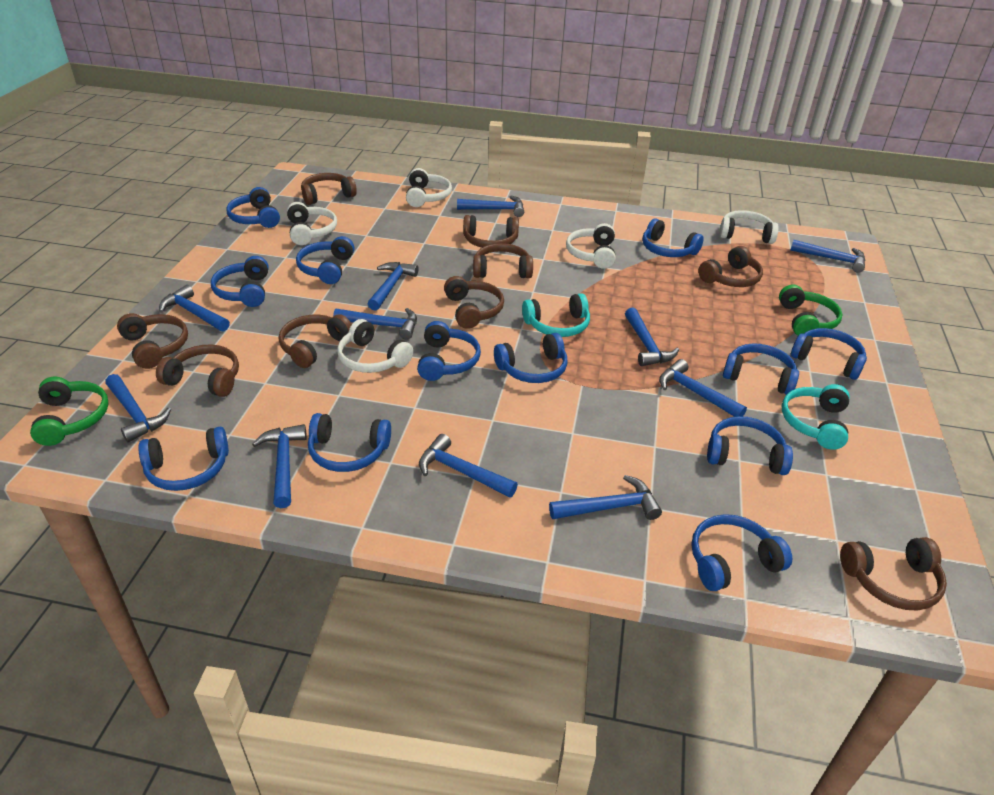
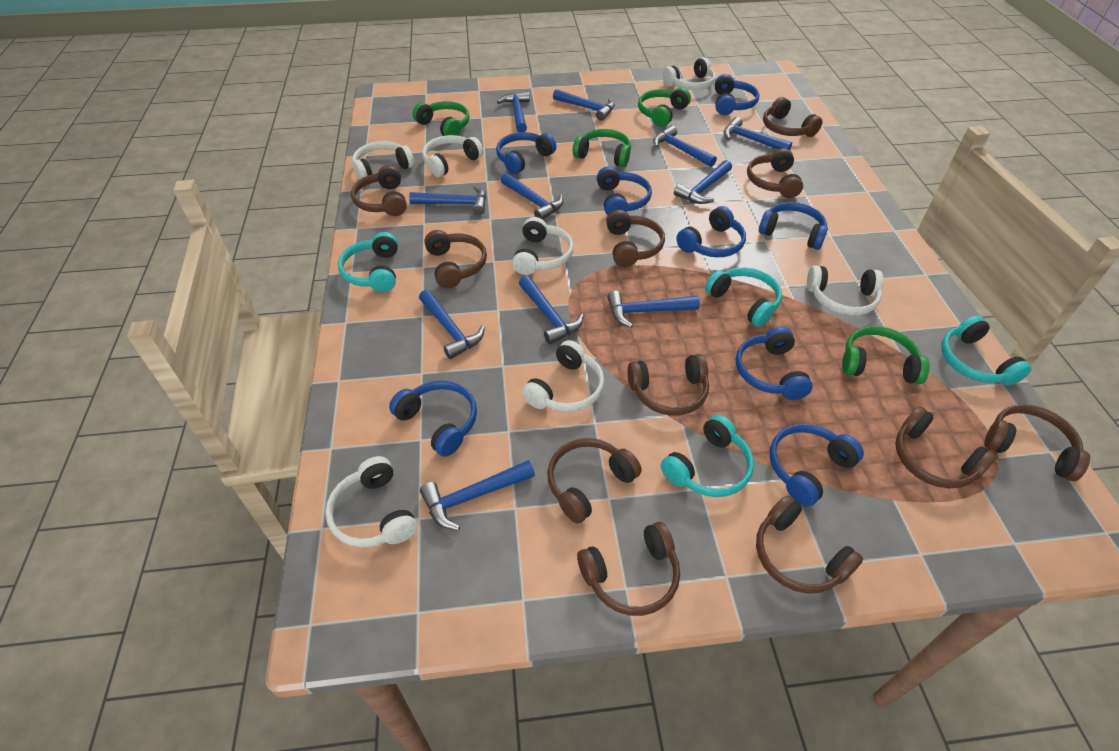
blue headphones: [138,427,229,491] [211,256,269,307] [226,187,280,228] [296,236,355,284] [308,413,391,472] [417,321,481,381] [494,333,568,383] [642,218,704,257] [691,514,792,591] [707,416,793,475] [723,344,799,395] [791,328,867,380] = 12 -> [389,381,477,457] [496,132,556,174] [597,166,652,215] [676,206,746,257] [715,74,760,115] [736,327,813,400] [759,202,828,250] [770,424,864,506] = 8
brown headphones: [117,313,188,369] [156,344,239,397] [279,314,352,368] [301,173,357,205] [444,276,504,329] [463,215,519,248] [473,243,533,278] [698,246,763,287] [840,537,947,610] = 9 -> [351,165,407,216] [424,230,487,288] [547,438,642,523] [577,522,680,616] [606,210,665,267] [627,354,709,416] [747,148,803,198] [756,495,863,594] [763,97,822,137] [895,407,997,488] [984,404,1090,481] = 11
green headphones: [30,376,109,446] [779,284,842,336] = 2 -> [413,101,470,136] [573,129,631,167] [638,88,691,127] [842,326,930,385] = 4
turquoise headphones: [522,293,590,337] [782,384,850,450] = 2 -> [338,232,398,292] [661,415,754,497] [705,268,782,327] [941,316,1032,386] = 4
white headphones: [287,202,337,245] [337,319,413,373] [406,168,452,207] [566,223,615,269] [720,210,779,244] = 5 -> [325,456,417,547] [352,141,414,180] [422,135,483,177] [512,217,574,275] [522,340,604,412] [663,57,716,90] [807,266,883,316] = 7

